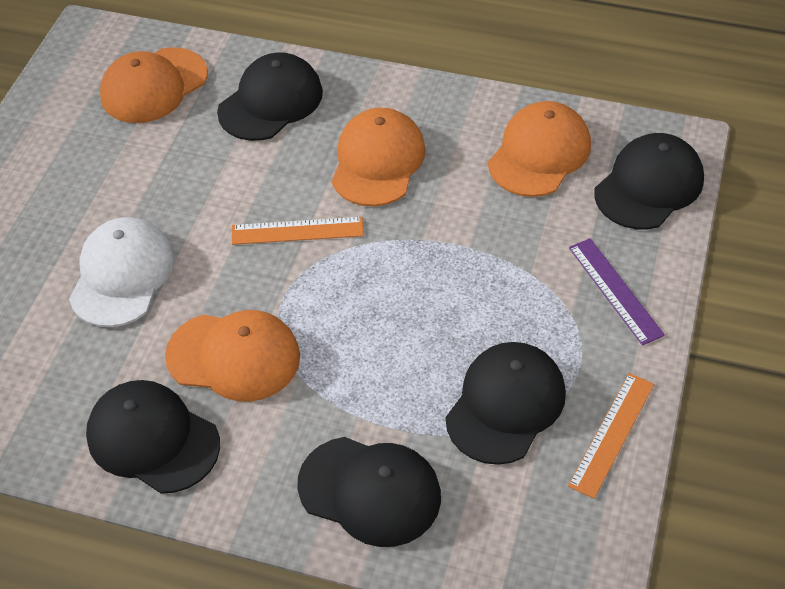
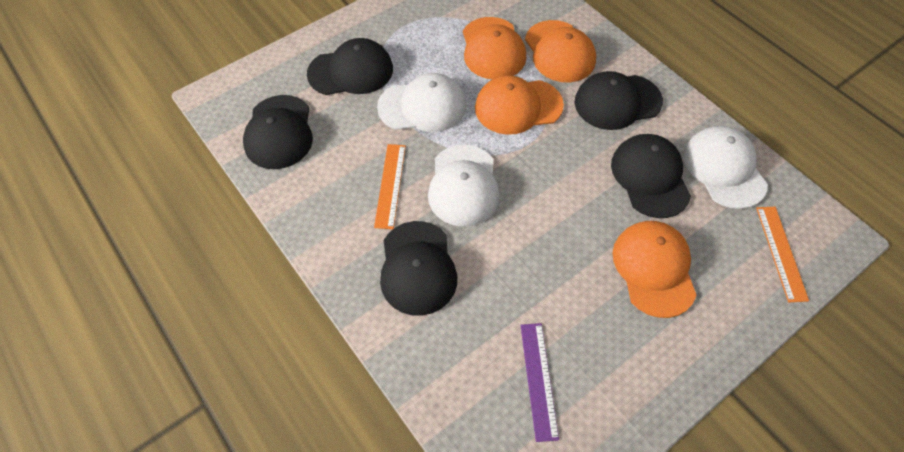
white cap: [69,217,175,327] = 1 -> [377,73,466,132] [428,144,500,227] [683,126,768,209] = 3

